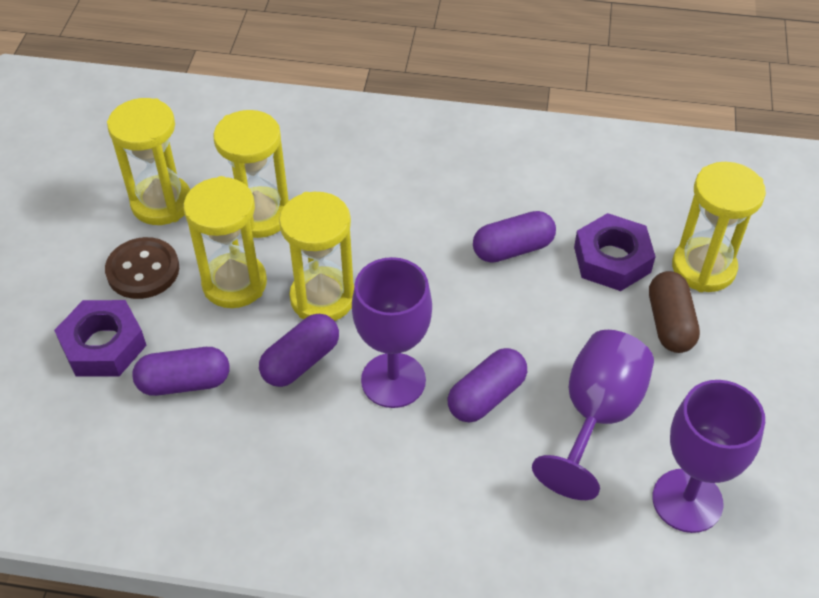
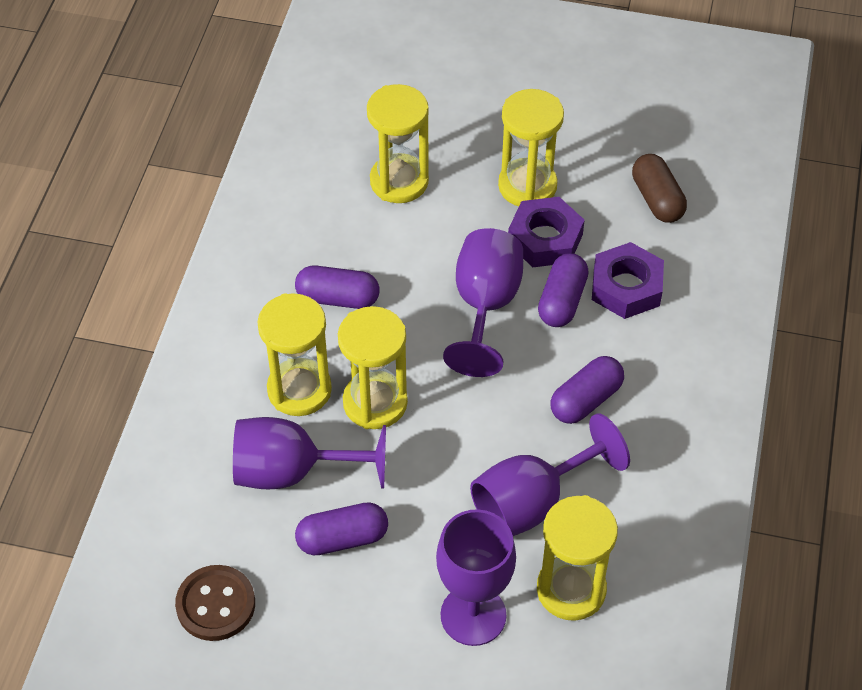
purple goblet: [352,257,432,408] [532,330,654,500] [652,380,765,533] = 3 -> [233,417,386,489] [436,509,516,646] [443,228,523,377] [470,413,630,536] = 4

